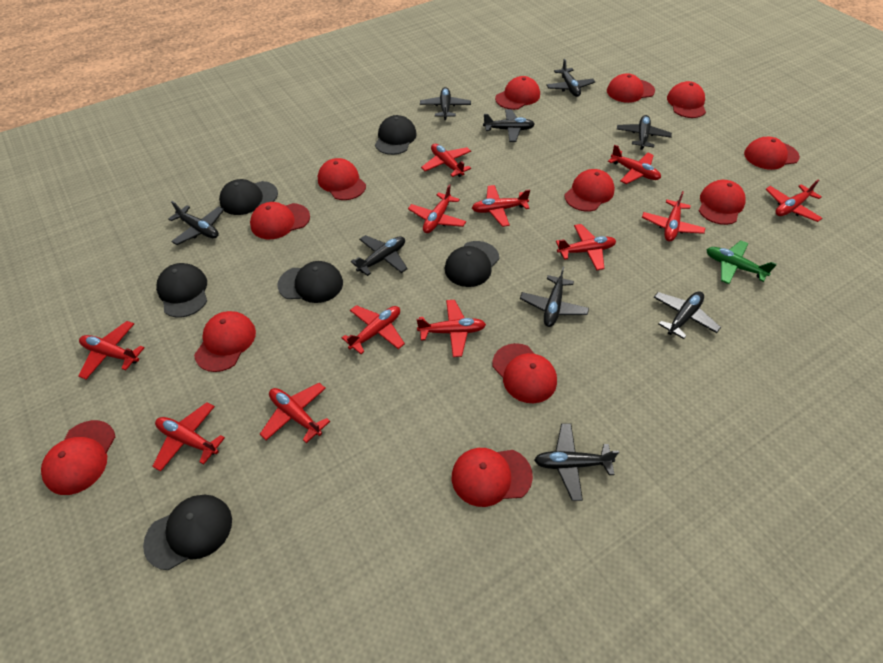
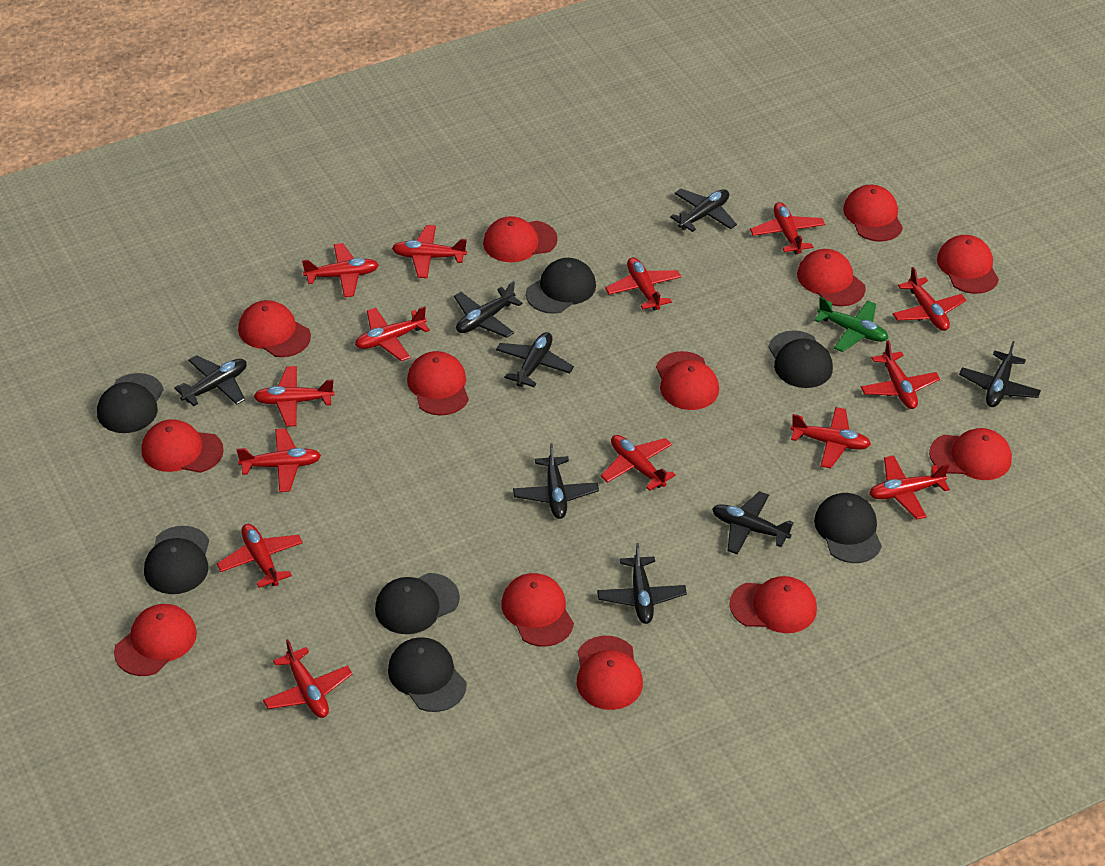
black cap: [143,495,232,570] [156,263,207,318] [219,179,278,215] [277,261,343,303] [375,115,417,155] [445,241,499,287] = 6 -> [97,373,164,433] [144,526,209,594] [375,573,460,634] [388,637,467,712] [526,258,596,314] [768,330,833,388] [814,493,882,563] = 7
black plane: [168,201,224,245] [351,235,408,276] [420,87,471,120] [483,109,535,142] [520,267,589,327] [534,423,619,501] [546,59,595,97] [617,115,672,150] [653,292,721,339] = 9 -> [174,355,247,406] [454,281,522,338] [496,332,574,387] [513,443,599,519] [597,543,687,624] [670,189,737,232] [712,491,794,555] [959,341,1041,407] = 8
red cap: [41,420,115,495] [194,311,256,372] [250,202,310,239] [318,158,366,200] [452,448,533,507] [493,343,557,403] [495,76,540,110] [564,169,615,211] [607,73,655,103] [667,81,706,118] [699,180,746,225] [744,137,800,170] = 12 -> [114,604,197,676] [141,419,224,473] [238,300,311,357] [407,351,469,416] [483,216,558,262] [501,573,574,647] [577,636,643,710] [656,351,719,410] [729,576,817,633] [797,249,866,306] [843,185,903,242] [929,428,1012,480] [937,235,999,294] = 13
red plane: [78,321,145,380] [152,402,225,472] [260,383,330,443] [342,305,405,354] [408,184,466,233] [417,300,486,357] [421,144,471,177] [472,185,530,227] [556,224,616,270] [608,145,661,184] [642,191,705,241] [766,180,822,222] = 12 -> [217,524,303,588] [237,428,321,492] [253,366,335,427] [263,639,352,718] [302,243,379,297] [355,306,430,361] [392,225,467,278] [601,435,676,491] [605,257,681,311] [750,202,825,254] [790,407,871,469] [861,340,940,409] [869,455,950,520] [893,267,966,331] = 14

